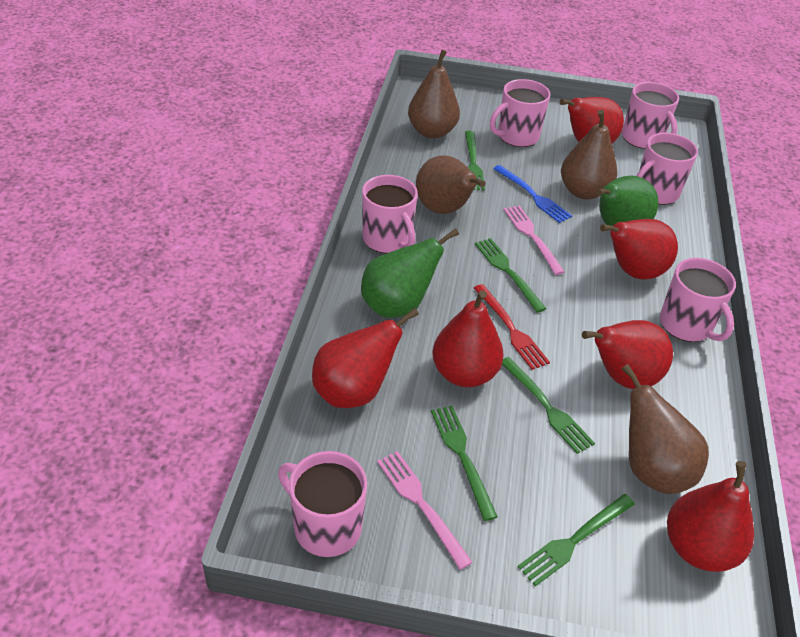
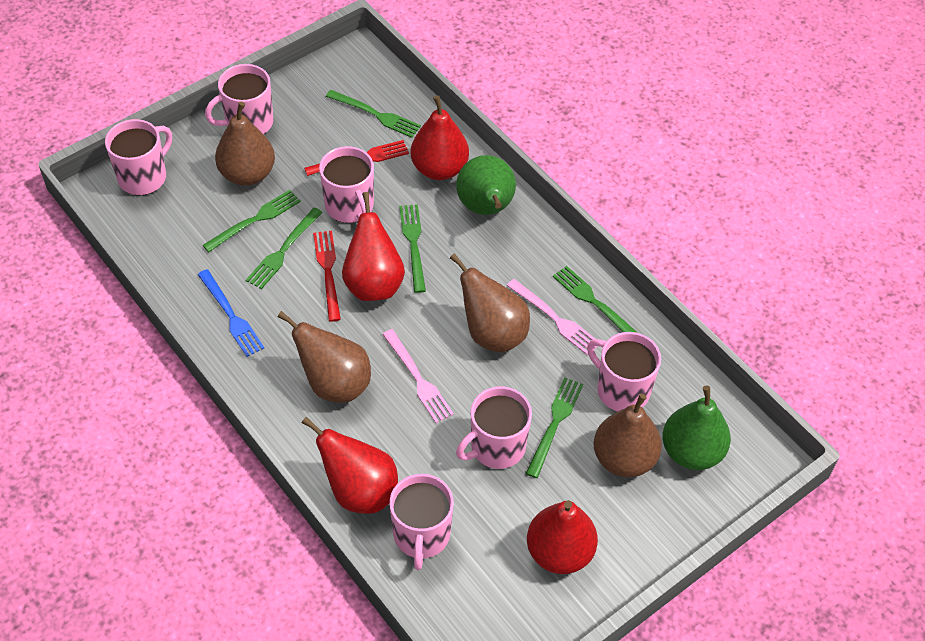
green fork: [431,406,498,521] [465,131,485,191] [475,238,547,313] [502,357,595,454] [517,494,635,587] = 5 -> [203,190,301,252] [246,208,323,289] [326,90,421,138] [399,204,426,293] [526,377,583,478] [553,266,637,333] = 6
red fork: [474,284,550,370] = 1 -> [304,140,409,176] [313,231,341,322] = 2
red pear: [312,308,419,408] [432,290,504,387] [560,97,624,143] [582,320,673,389] [600,219,678,280] [667,461,754,572] = 6 -> [302,417,398,514] [342,192,405,301] [410,96,469,180] [527,500,598,574] = 4

